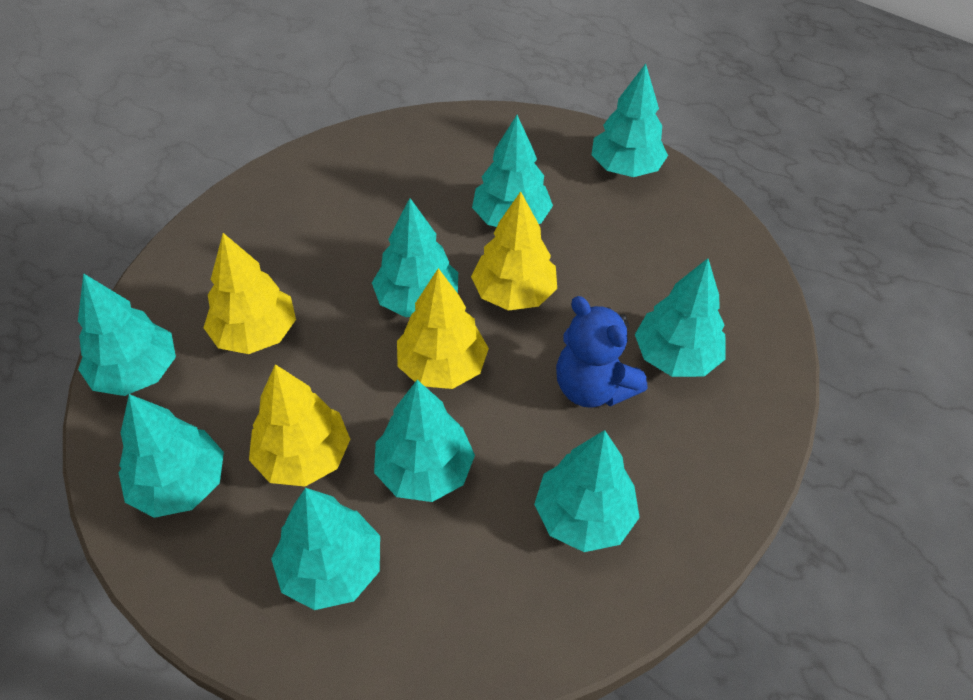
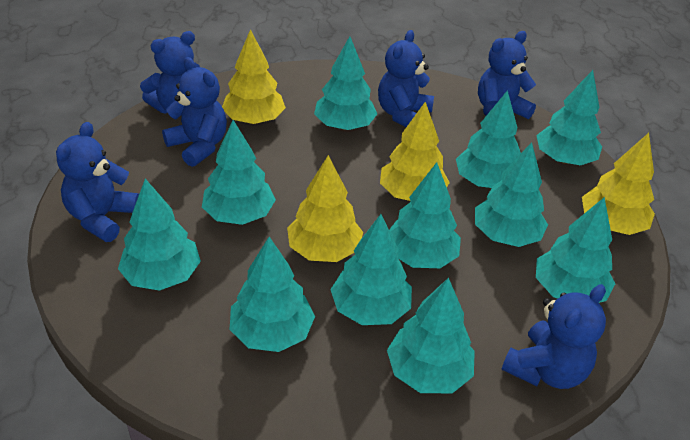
blue teddy bear: [556,296,647,408] = 1 -> [56,122,139,242] [140,31,200,114] [162,57,227,167] [378,30,434,127] [478,31,536,119] [501,284,606,389] = 6
turquoise tree: [78,273,176,396] [119,394,224,518] [271,488,380,610] [372,198,458,317] [374,380,475,502] [472,115,553,227] [534,430,640,552] [592,64,668,177] [635,258,726,377] = 9 -> [118,179,201,291] [202,120,276,225] [229,237,315,352] [314,36,377,130] [330,214,412,325] [387,277,475,393] [389,162,461,268] [456,90,521,188] [475,142,548,247] [536,70,602,165] [536,197,615,303] = 11

